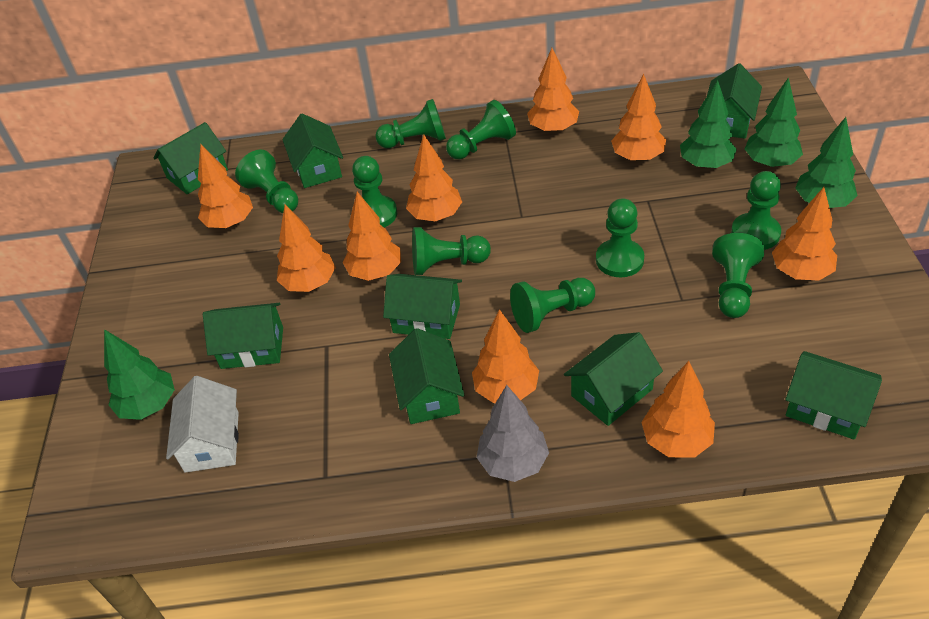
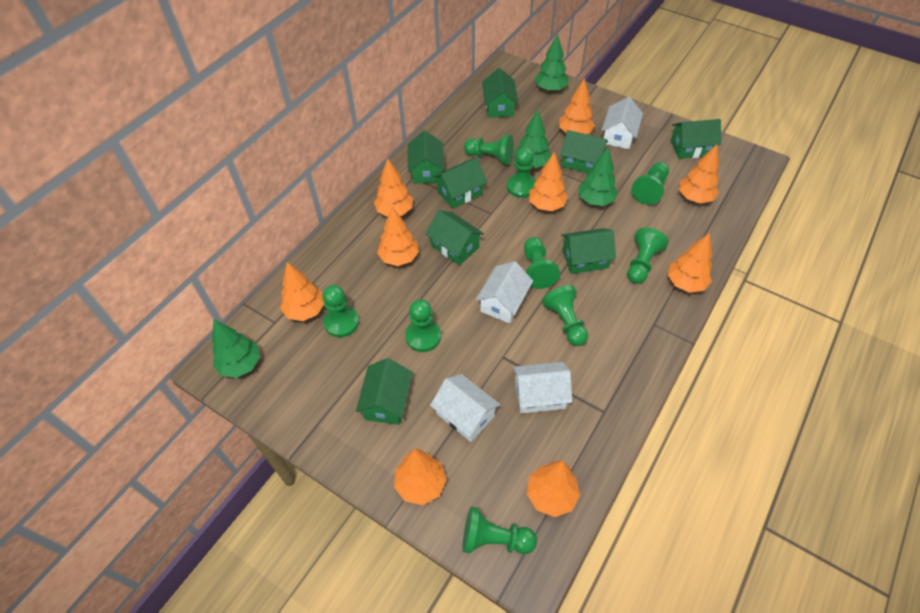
grey tree: [476,385,549,482] = 1 -> none = 0
white house: [166,376,239,473] = 1 -> [430,374,500,442] [476,261,533,324] [513,362,572,413] [601,97,643,149] = 4

